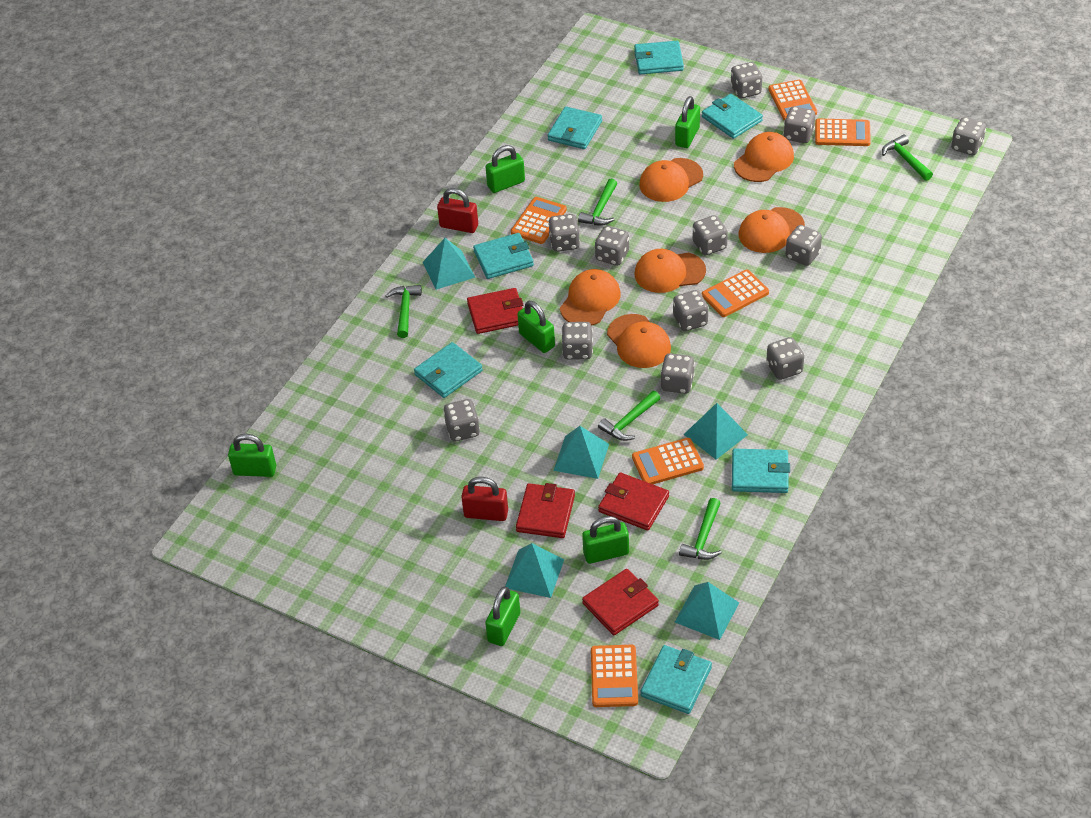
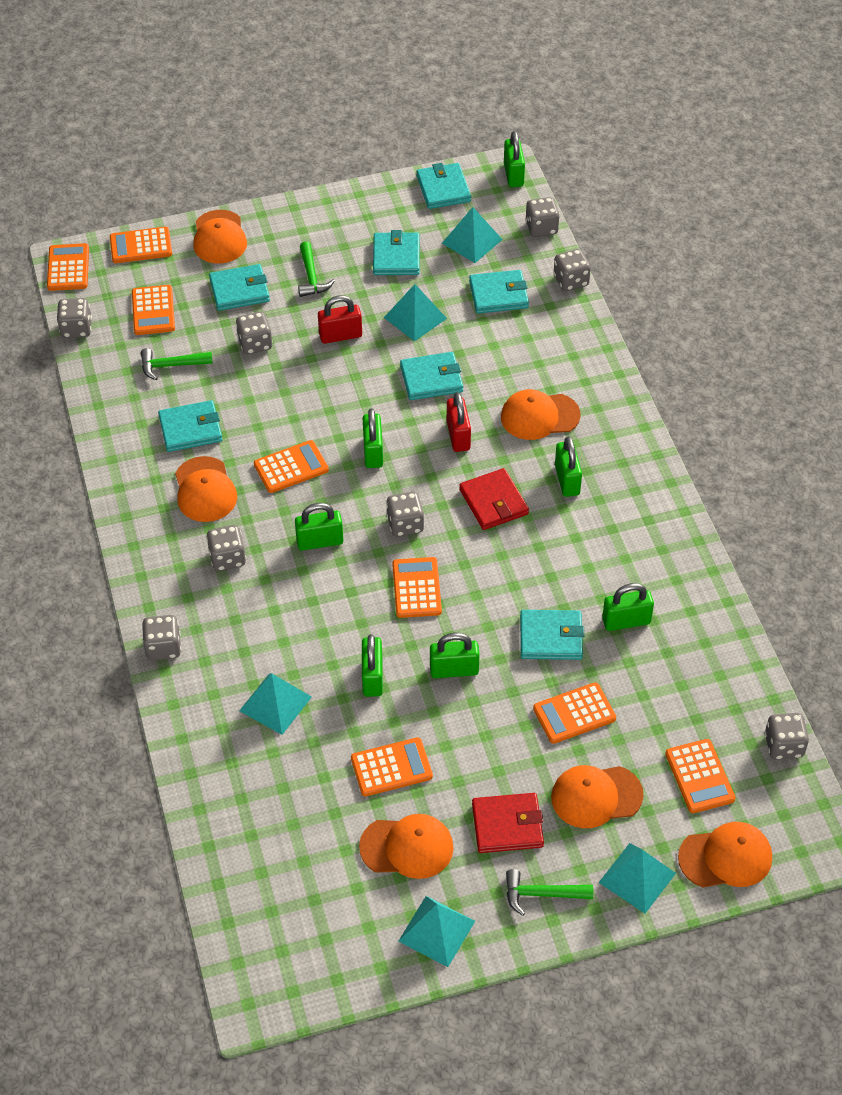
green hammer: [386,285,422,338] [578,179,617,226] [598,391,660,441] [679,498,722,560] [882,134,933,181] = 5 -> [141,348,213,380] [298,241,335,297] [506,869,593,916] = 3
green padlock: [228,434,276,477] [485,145,525,193] [485,586,520,646] [517,301,555,353] [582,516,629,564] [675,96,700,148] = 6 -> [295,503,343,551] [362,634,383,697] [363,408,383,468] [430,633,479,678] [504,131,525,187] [555,437,582,497] [602,583,654,631] = 7
grey dice: [443,399,480,441] [548,214,580,252] [561,322,593,360] [595,226,629,266] [661,353,695,394] [673,290,708,331] [693,215,728,256] [730,62,762,98] [766,337,804,380] [783,106,815,143] [786,225,822,266] [951,117,986,155] = 12 -> [57,298,92,338] [142,615,181,661] [206,525,246,571] [236,312,273,354] [386,492,424,537] [525,197,560,237] [554,249,591,291] [765,713,809,760] = 8
orange calculator: [511,197,567,244] [591,645,638,707] [632,438,704,484] [702,270,769,317] [769,80,817,121] [815,119,871,146] = 6 -> [47,243,89,291] [110,227,172,263] [132,285,175,335] [254,440,329,493] [351,737,433,796] [392,557,442,618] [533,682,616,744] [665,739,736,813] = 8
red wallet: [467,288,524,334] [516,483,575,538] [582,569,659,635] [598,472,669,531] = 4 -> [459,468,529,530] [472,793,544,853] = 2

